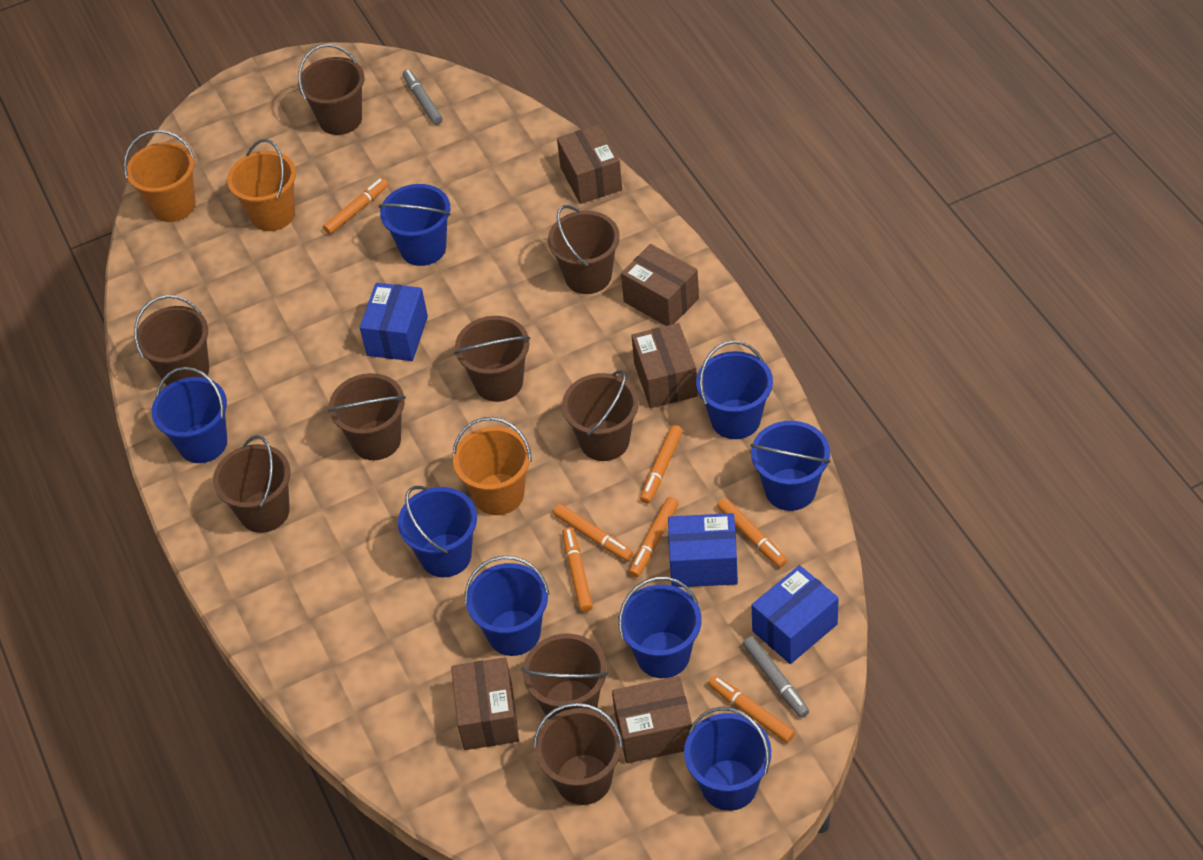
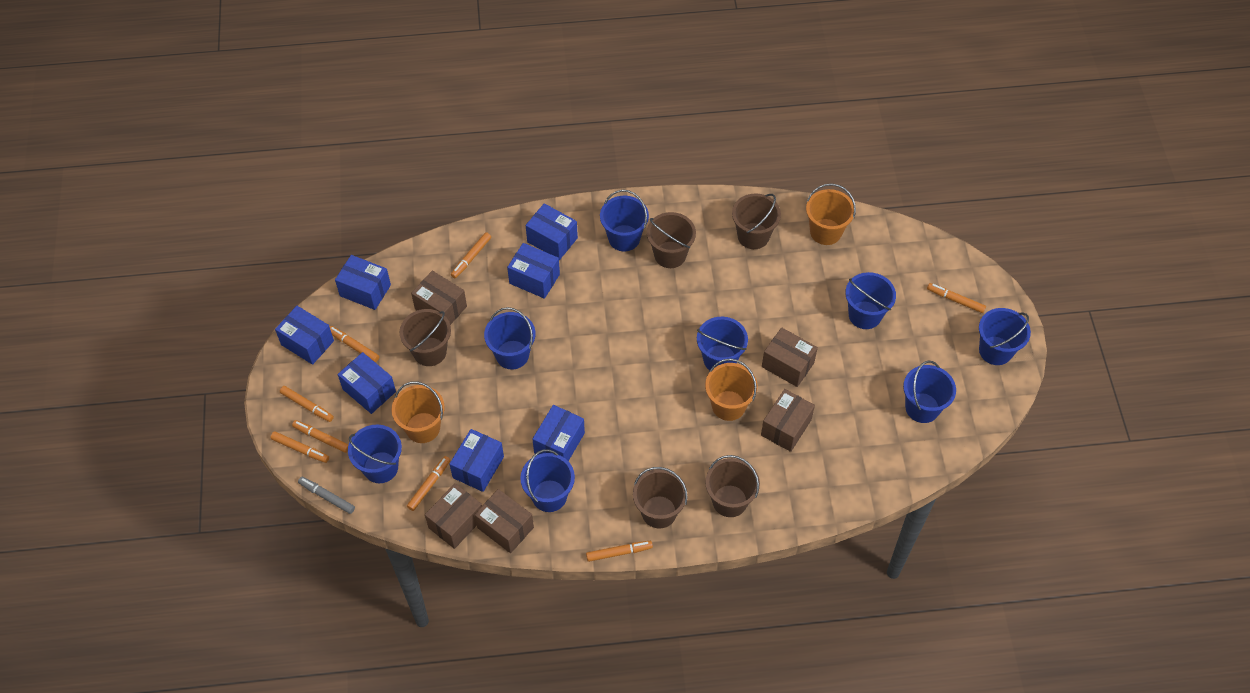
blue box: [360,283,428,361] [668,513,738,587] [752,565,839,664] = 3 -> [275,306,334,365] [335,255,391,310] [338,352,396,414] [450,429,504,492] [507,243,560,299] [526,203,578,260] [532,405,585,461] = 7
brown bucket: [134,295,209,386] [213,435,291,533] [298,44,364,135] [328,373,406,460] [454,316,530,402] [521,633,608,719] [534,703,623,805] [548,205,620,294] [562,370,639,461] = 9 -> [400,309,451,366] [633,467,688,529] [647,212,696,268] [705,455,760,517] [732,193,781,249] = 5
grey marker: [403,69,443,125] [743,636,809,718] = 2 -> [298,477,355,514] = 1
orange marker: [323,178,389,234] [553,504,633,561] [562,527,593,612] [629,497,679,577] [640,425,683,504] [708,676,795,743] [717,498,787,568] = 7 -> [270,431,329,463] [280,386,334,422] [292,420,349,453] [330,326,379,362] [407,456,450,511] [451,232,491,278] [586,541,653,562] [927,283,986,313] = 8

